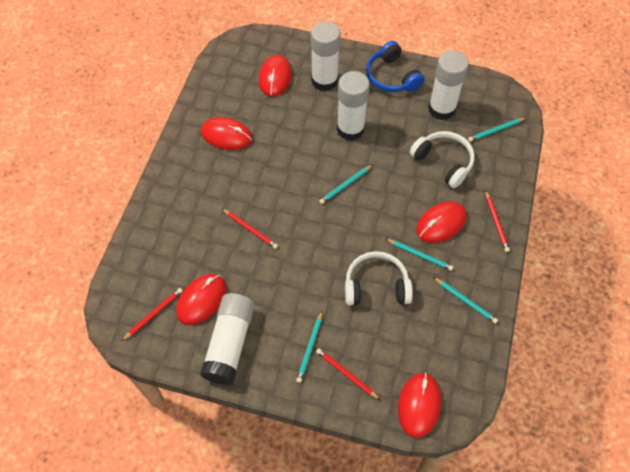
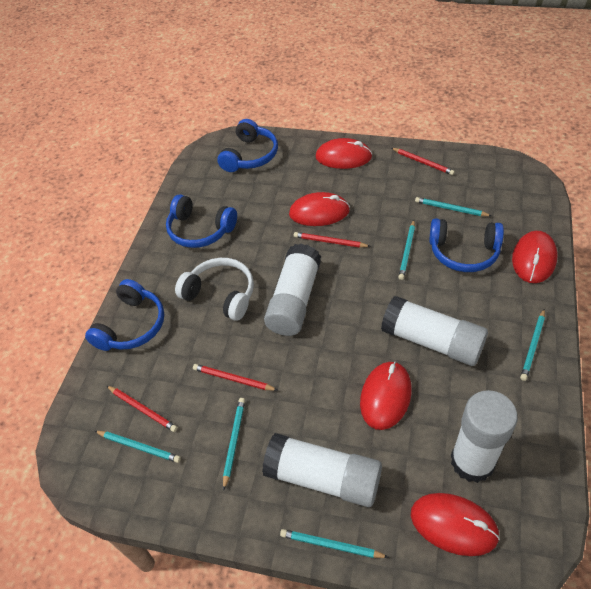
blue headphones: [366,41,424,92] = 1 -> [85,279,164,351] [166,194,237,248] [217,119,278,172] [429,218,504,272] = 4
turquoise pencil: [296,311,323,383] [319,165,372,204] [386,239,453,271] [433,277,498,324] [468,118,526,142] = 5 -> [95,431,181,463] [223,398,245,491] [280,529,389,558] [398,220,415,280] [415,197,492,216] [520,309,545,381] = 6
white headphones: [345,251,413,306] [409,131,475,188] = 2 -> [175,258,254,321] = 1

